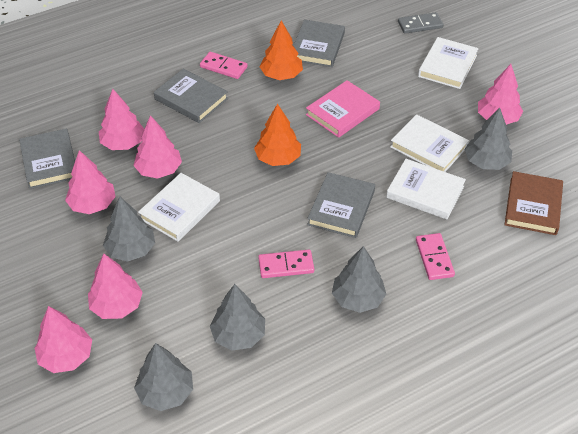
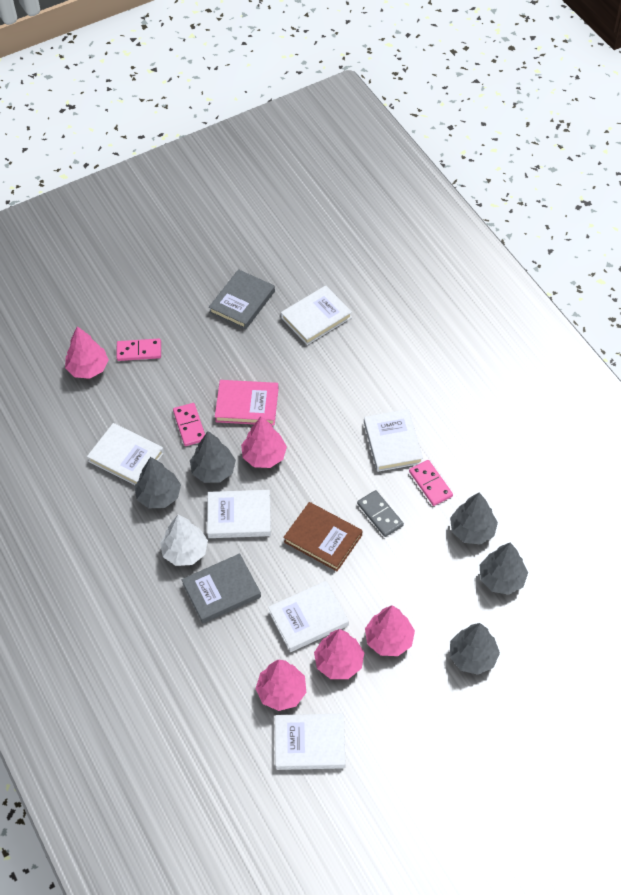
grey book: [19,129,75,189] [154,69,228,123] [294,20,345,67] [307,172,375,238] = 4 -> [181,554,261,624] [209,269,275,329] = 2
orange tree: [254,103,301,166] [260,20,303,80] = 2 -> none = 0
pink tree: [35,306,92,373] [65,150,116,214] [88,254,143,319] [99,89,144,150] [133,115,182,179] [478,64,523,125] = 6 -> [65,326,109,379] [241,416,287,468] [256,660,306,711] [314,629,364,679] [365,605,415,656] = 5
white book: [138,173,220,242] [386,159,466,220] [390,114,469,172] [418,37,479,89] = 4 -> [87,423,164,485] [207,490,271,538] [268,581,349,652] [275,713,346,770] [281,286,352,345] [364,409,423,472] = 6
white tree: none = 0 -> [160,515,208,566] = 1

